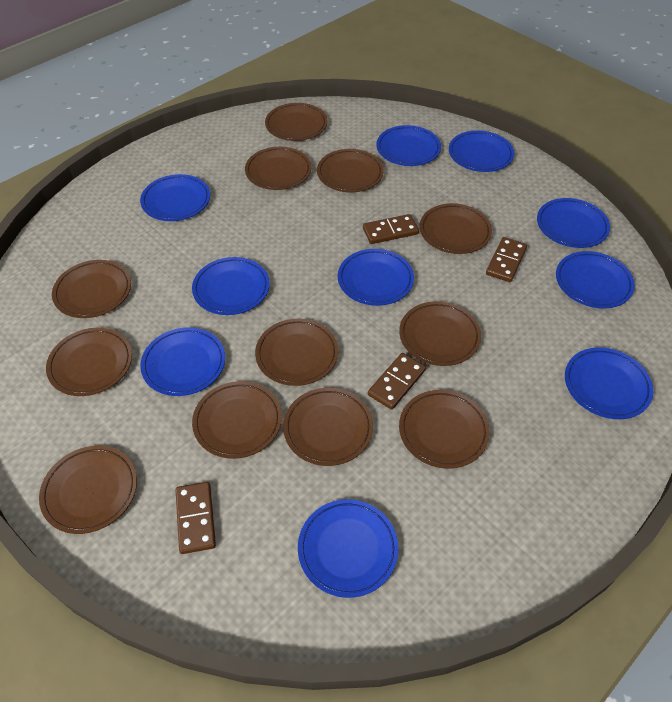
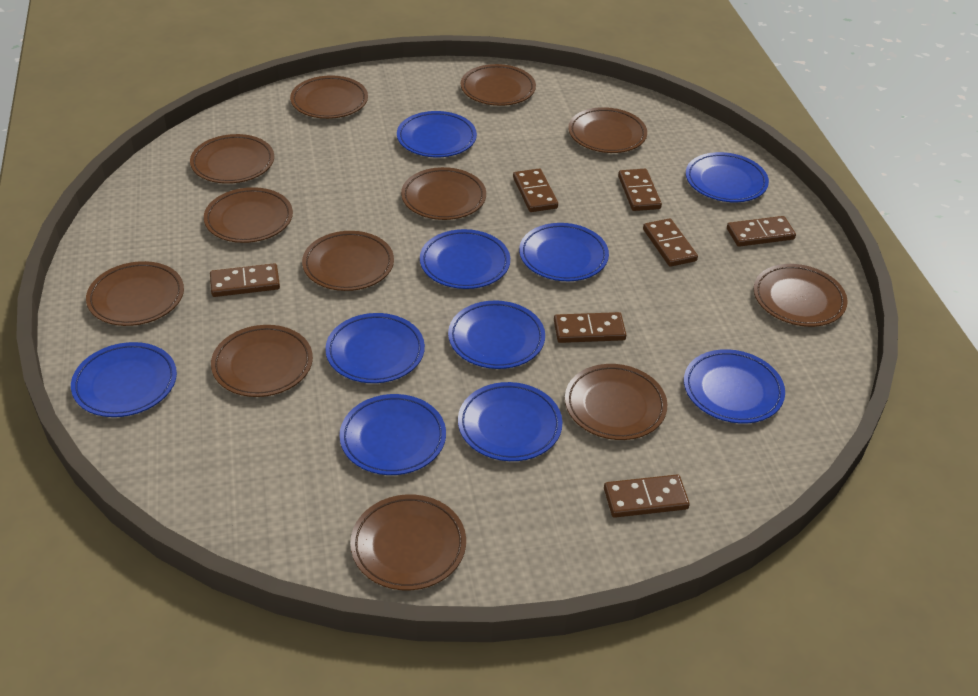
brown domino: [176,482,216,554] [363,214,419,244] [368,353,426,410] [486,237,527,282] = 4 -> [210,263,280,297] [513,169,558,212] [554,312,626,343] [604,475,690,518] [618,169,662,211] [643,218,698,267] [727,216,796,247] = 7

